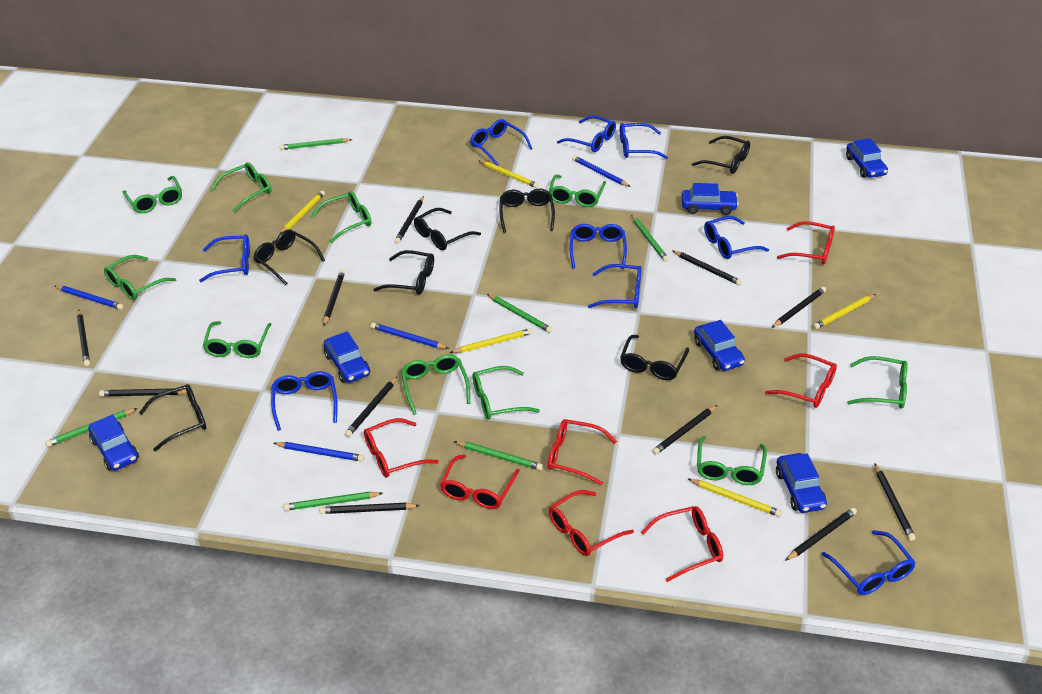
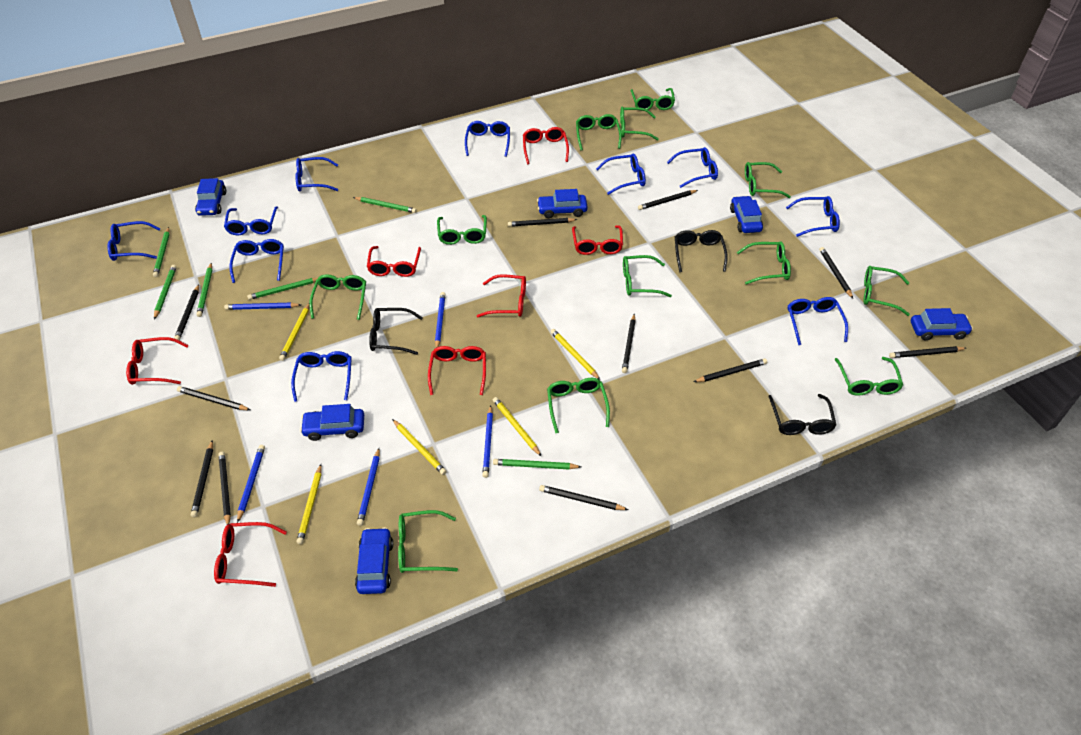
black glasses: [139,384,206,451] [254,229,325,285] [373,250,434,295] [414,208,481,250] [499,189,555,233] [620,335,689,380] [692,136,750,174] = 7 -> [369,308,423,355] [675,230,728,272] [768,394,837,435] = 3
blue glasses: [199,234,250,282] [271,371,338,431] [470,119,532,166] [557,115,616,152] [570,224,627,269] [588,264,642,308] [620,123,668,159] [704,216,769,259] [822,530,916,595] = 9 -> [107,221,161,261] [224,206,278,236] [229,239,284,283] [291,351,352,402] [295,157,338,191] [465,121,510,157] [596,154,646,195] [667,147,718,188] [786,196,840,237] [788,297,848,345] = 10
blue pencil: [55,285,124,310] [274,442,364,462] [371,323,449,349] [572,155,631,187] = 4 -> [224,303,301,310] [237,445,265,523] [357,448,380,526] [435,292,446,348] [482,405,493,478] = 5
green glasses: [104,255,176,300] [123,176,182,213] [203,321,272,358] [211,162,272,213] [311,191,371,243] [401,354,470,415] [473,366,540,419] [549,175,606,207] [697,436,767,485] [847,356,908,409] = 10 -> [309,274,366,320] [398,510,458,573] [437,215,487,245] [547,378,610,433] [576,114,622,150] [620,107,659,141] [623,255,672,297] [630,88,675,111] [737,242,791,285] [745,162,791,198] [834,357,903,396] [864,266,910,316] = 12

